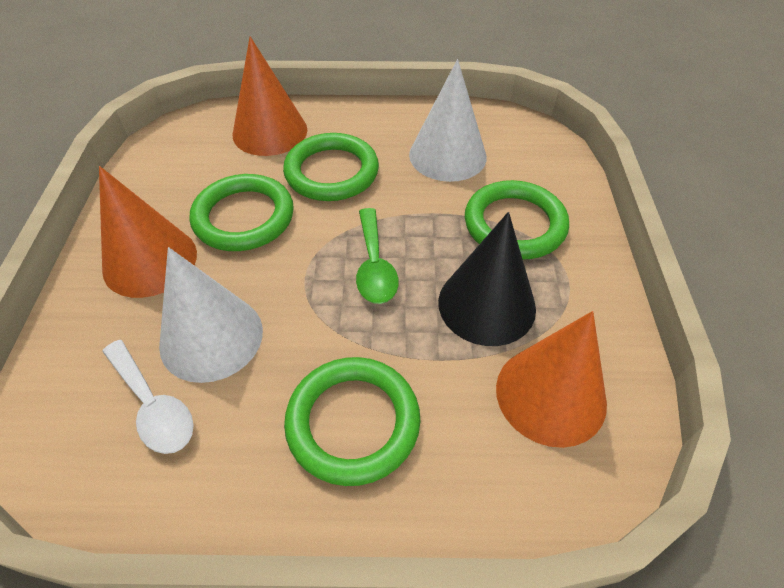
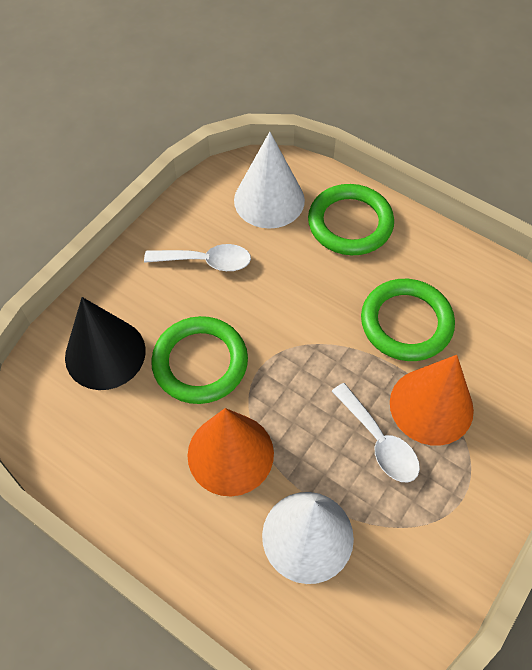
green ring: [189,174,294,251] [283,133,379,201] [284,357,421,486] [465,180,569,259] = 4 -> [151,316,248,404] [308,184,394,255] [361,279,455,361] = 3
green spoon: [356,208,399,304] = 1 -> none = 0
orange cone: [99,166,197,298] [233,36,307,156] [496,311,607,448] = 3 -> [187,408,274,496] [390,355,474,446] = 2
white spoon: [102,340,194,454] = 1 -> [144,244,251,271] [332,383,420,482] = 2

